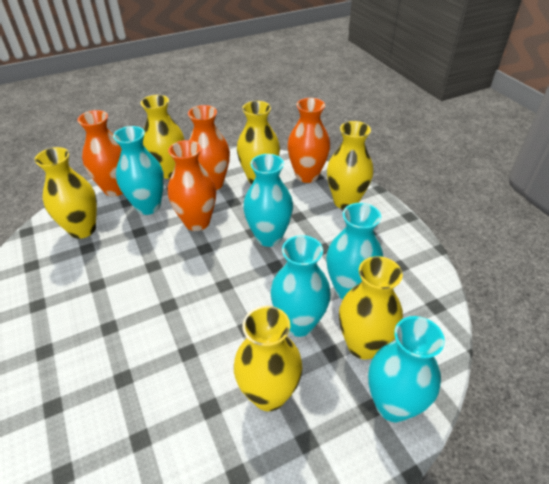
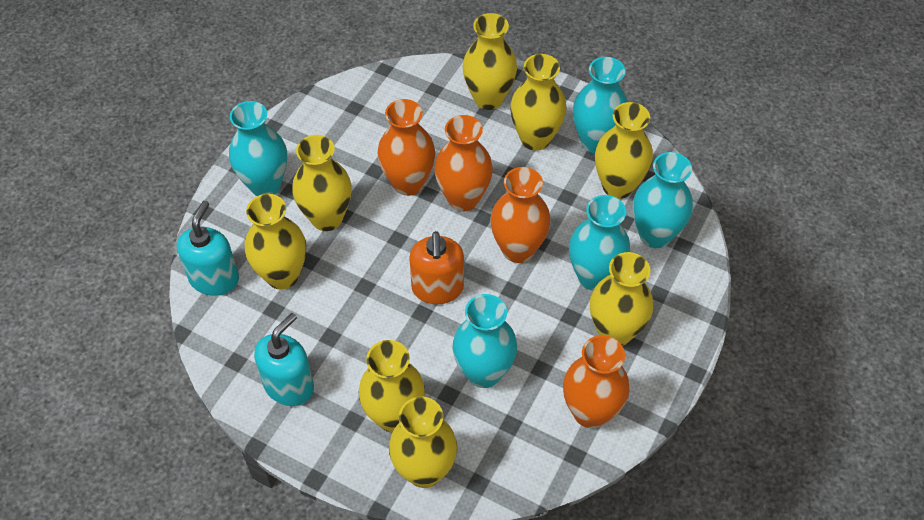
orange soap dispenser: none = 0 -> [409,231,464,304] = 1
turquoise soap dispenser: none = 0 -> [177,201,239,296] [254,313,314,406] = 2
yellow vase: [35,147,97,239] [141,95,185,179] [234,306,303,411] [237,101,280,184] [327,121,373,209] [339,256,403,360] = 6 -> [245,194,306,290] [292,135,352,231] [359,340,425,433] [389,397,457,488] [463,13,517,110] [510,54,566,151] [590,252,653,346] [595,102,653,199] = 8

